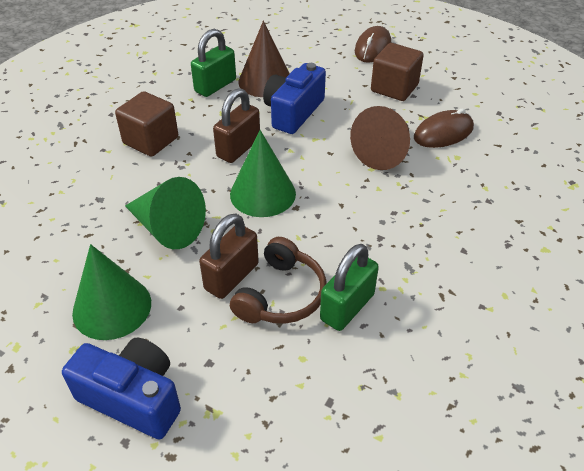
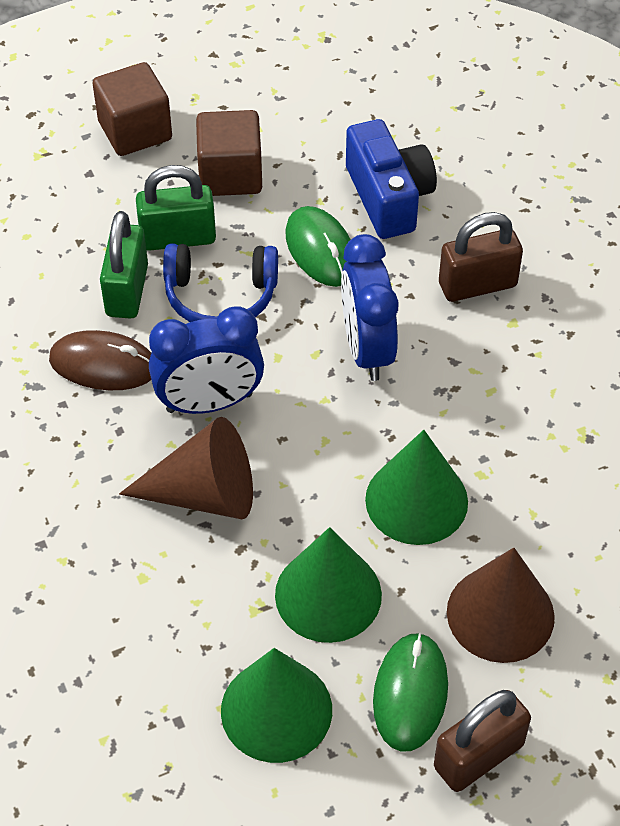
blue camera: [62,338,181,440] [263,63,326,134] = 2 -> [346,119,437,239] = 1
blue clock: none = 0 -> [149,306,264,414] [341,234,399,381] = 2
blue headphones: none = 0 -> [163,244,278,322] = 1
brown headphones: [230,237,326,324] = 1 -> none = 0
brown mouse: [355,26,391,63] [414,109,474,148] = 2 -> [49,330,151,390] = 1
green mouse: none = 0 -> [285,206,351,287] [373,633,448,752] = 2

